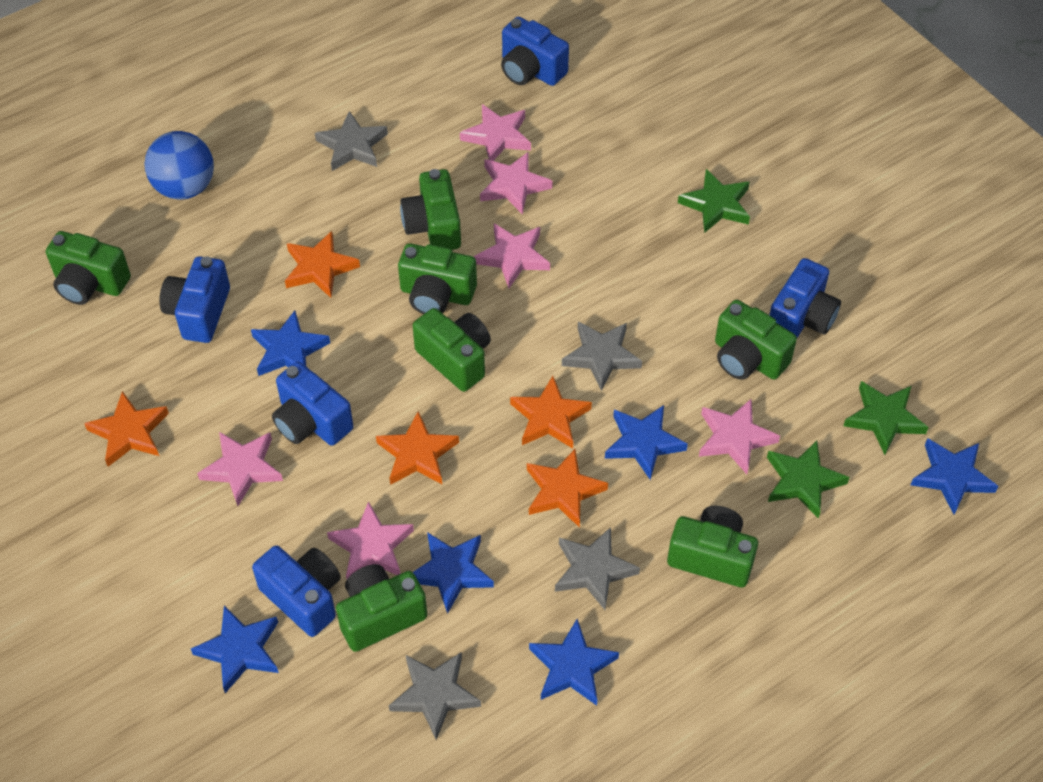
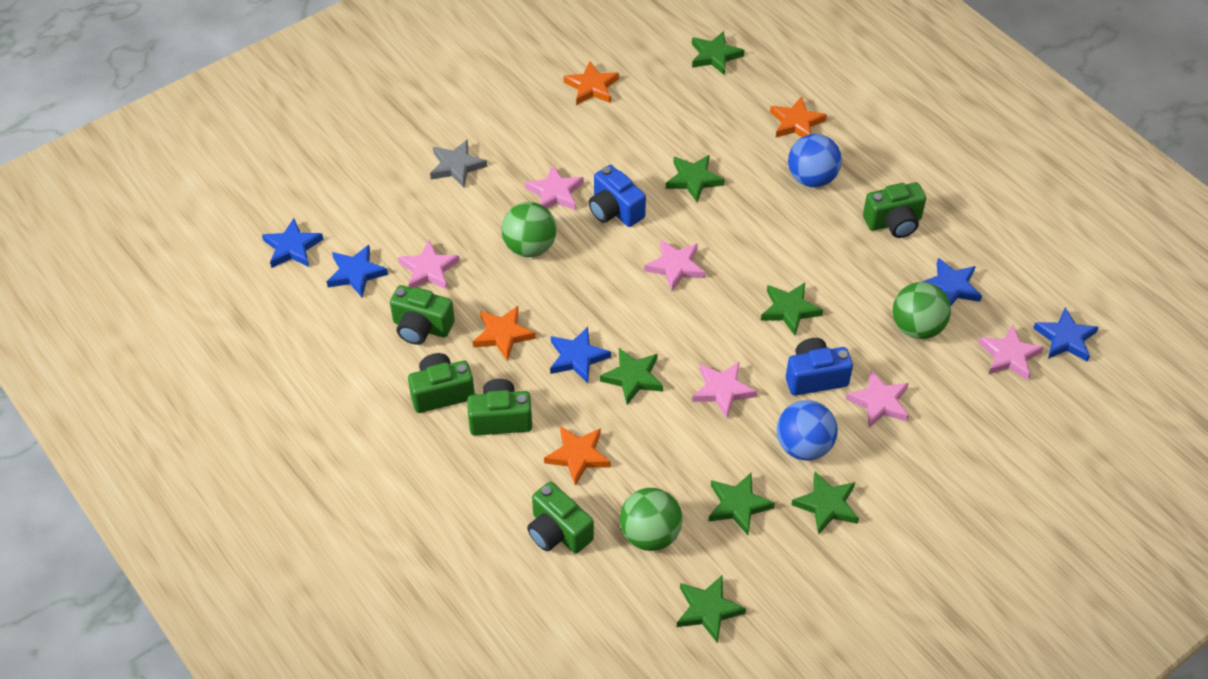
blue ball: [144,131,214,200] = 1 -> [777,400,838,461] [788,134,842,187] = 2
blue camera: [159,256,230,343] [252,546,341,637] [272,362,353,446] [501,17,569,86] [770,258,841,338] = 5 -> [589,165,646,227] [786,338,853,396] = 2
blue star: [191,606,279,693] [251,310,330,376] [413,532,494,614] [529,619,619,706] [605,405,688,480] [911,438,998,515] = 6 -> [262,218,324,268] [326,245,388,297] [550,327,611,383] [922,258,982,306] [1033,307,1099,362] = 5
green ball: none = 0 -> [501,202,557,257] [620,488,683,551] [893,282,951,339] = 3
green camera: [46,231,131,305] [336,564,427,652] [398,243,477,314] [400,169,461,250] [413,308,491,392] [667,506,758,587] [715,300,797,380] = 7 -> [390,285,455,345] [408,353,475,413] [467,379,532,436] [527,482,594,554] [863,182,926,238] = 5
green star: [678,169,750,233] [767,440,850,518] [843,381,929,455] = 3 -> [600,348,663,405] [666,155,724,202] [677,576,746,644] [692,31,744,75] [709,473,775,535] [761,283,823,335] [792,472,859,535] = 7
grey star: [315,111,388,171] [389,652,481,740] [555,527,640,610] [562,321,642,391] = 4 -> [430,139,487,187] = 1
orange star: [84,391,169,467] [285,231,360,298] [376,411,459,485] [510,376,592,448] [527,449,608,528] = 5 -> [473,306,536,361] [544,426,611,486] [564,61,619,105] [770,96,827,137] = 4

